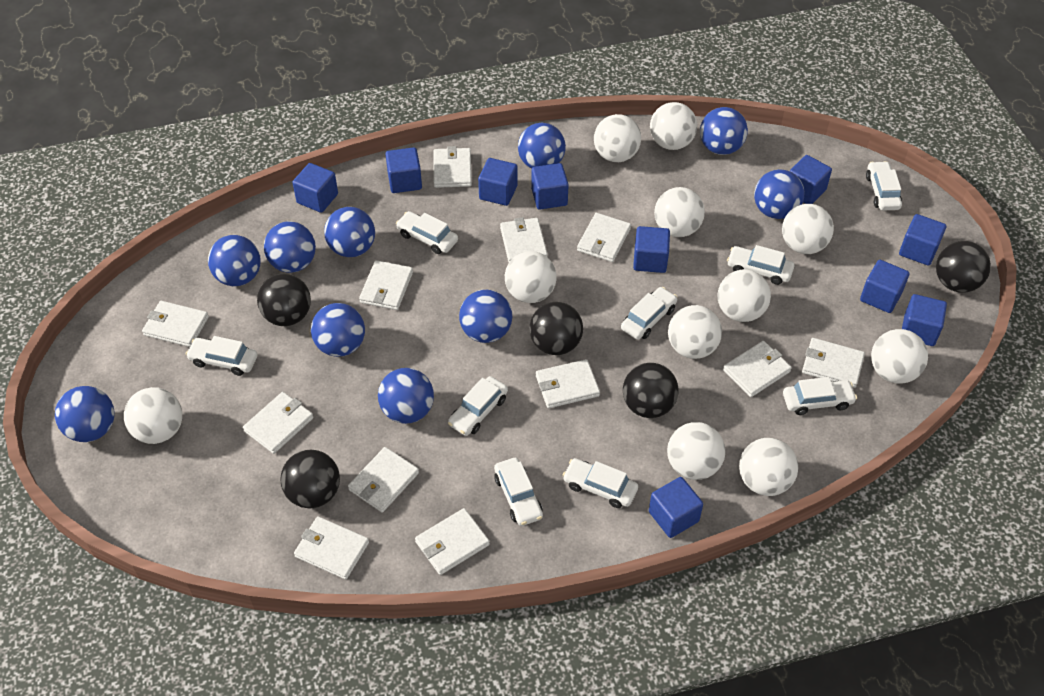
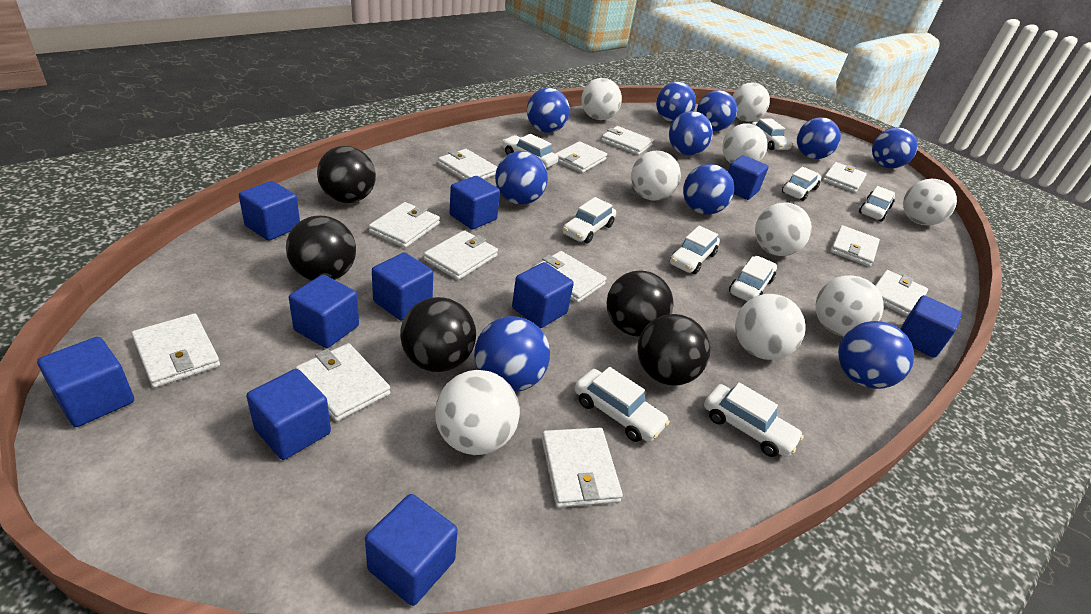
white ball: [124,387,182,444] [505,251,557,303] [594,114,641,162] [650,102,697,150] [654,187,705,237] [667,422,725,480] [668,305,722,359] [718,269,771,322] [739,438,798,496] [782,204,834,254] [871,329,928,384] = 11 -> [435,370,520,455] [581,78,622,120] [631,151,681,201] [722,123,767,164] [733,82,770,122] [735,294,806,360] [755,203,812,256] [815,275,884,336] [903,179,957,226] = 9

